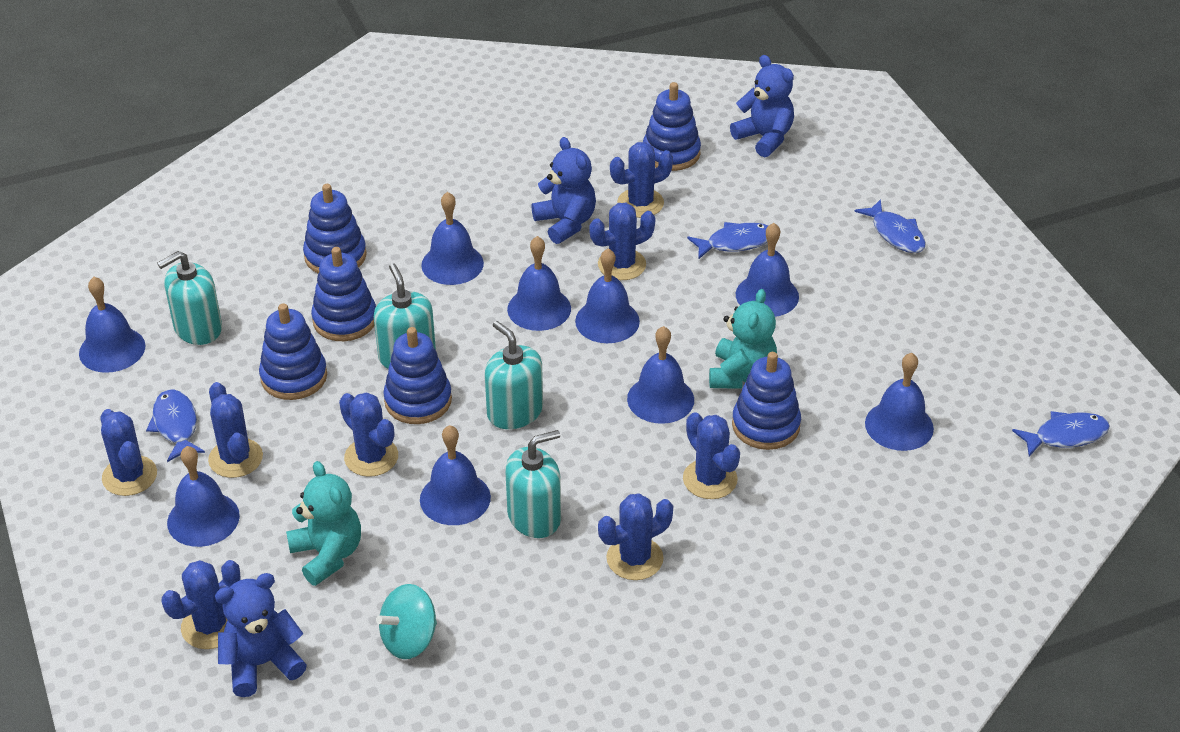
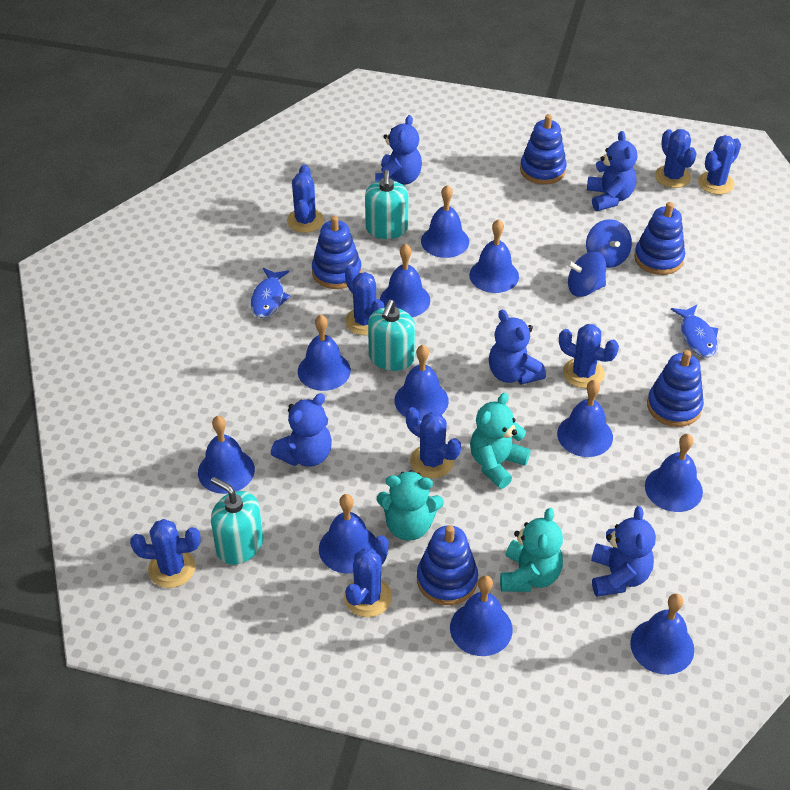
blue bell: [79,277,145,373] [167,446,240,547] [420,425,491,525] [421,192,484,285] [507,236,571,331] [575,248,640,343] [627,326,694,424] [736,223,799,317] [865,353,934,451] = 9 -> [198,416,255,494] [298,315,351,391] [319,494,375,574] [380,244,430,317] [394,345,449,421] [421,185,469,258] [450,575,513,656] [469,219,519,293] [557,380,613,457] [630,593,694,675] [645,434,703,512] = 11
blue fish: [146,389,205,462] [687,222,768,260] [854,199,926,253] [1012,411,1110,457] = 4 -> [250,268,291,318] [671,305,719,358] = 2
blue spinning top: none = 0 -> [567,252,606,297] [586,219,632,268] = 2
blue stacking toy: [259,303,327,400] [303,184,367,273] [311,247,376,341] [383,327,452,424] [643,82,701,171] [732,352,801,450] = 6 -> [312,216,362,289] [417,525,478,605] [520,114,567,185] [634,202,685,275] [647,350,704,427] = 5
blue teddy bear: [215,573,307,697] [531,137,596,244] [730,55,794,157] = 3 -> [270,393,332,467] [375,115,422,185] [489,309,546,385] [587,131,637,211] [591,506,656,597] = 5
turquoise soap dispenser: [157,251,222,345] [374,263,436,369] [485,321,543,429] [506,430,561,538] = 4 -> [211,477,263,565] [365,170,409,239] [368,300,415,371] = 3
turquoise spinning top: [376,584,437,659] = 1 -> none = 0
turquoise teddy bear: [286,461,361,586] [709,289,777,389] = 2 -> [377,470,444,541] [470,393,531,489] [500,508,563,592] = 3

